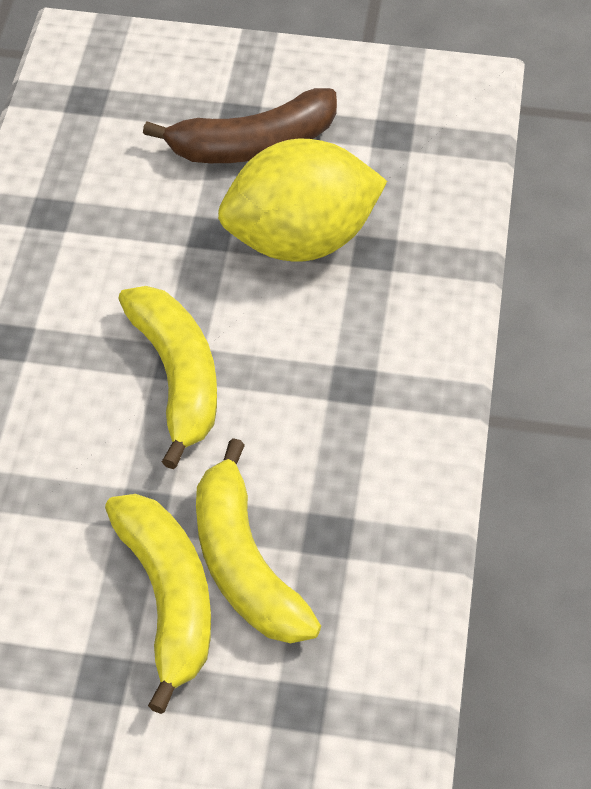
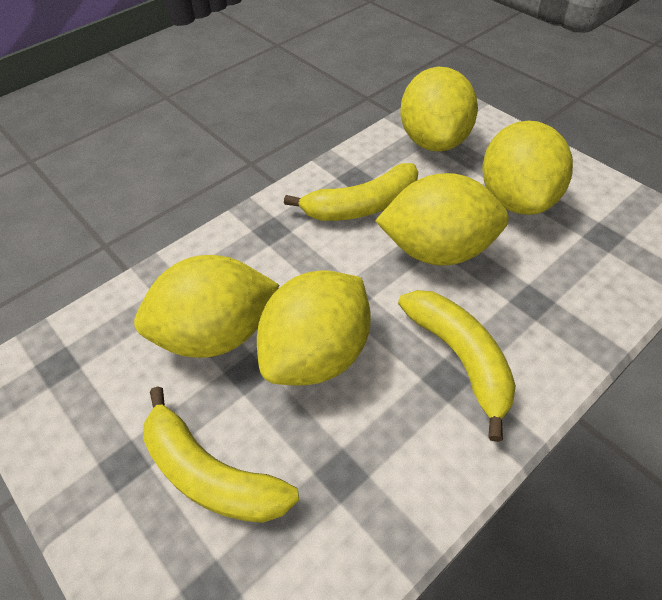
brown banana: [143,88,337,163] = 1 -> none = 0
yellow lemon: [218,139,387,261] = 1 -> [134,255,280,358] [257,270,371,385] [375,173,509,266] [400,67,478,152] [482,121,573,215] = 5

